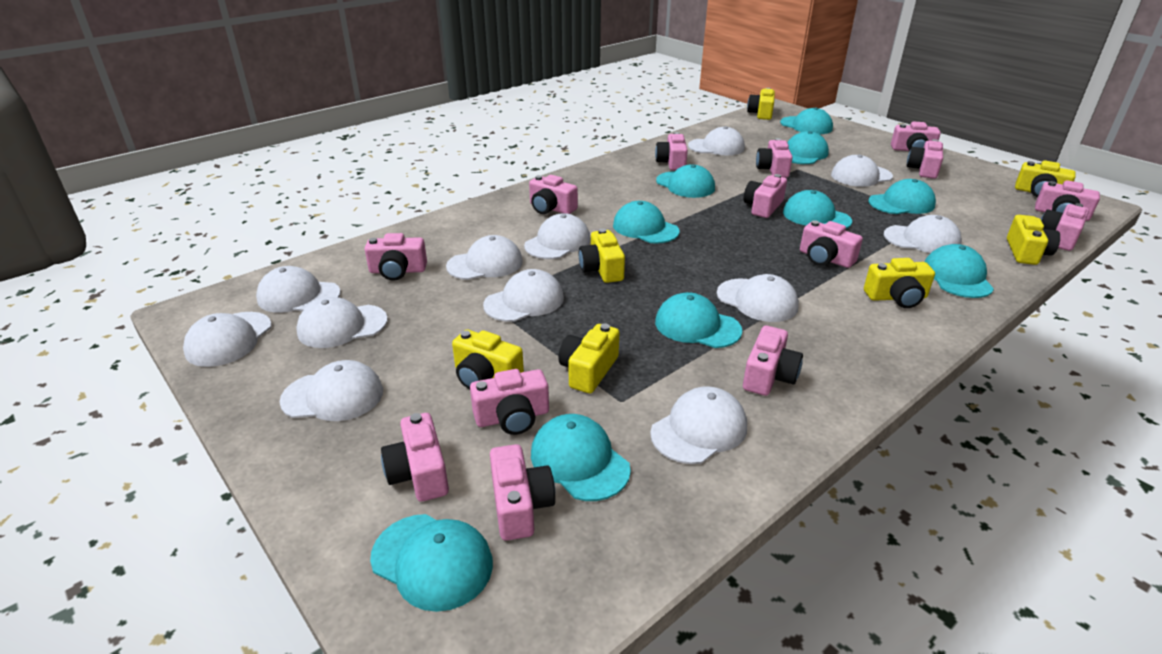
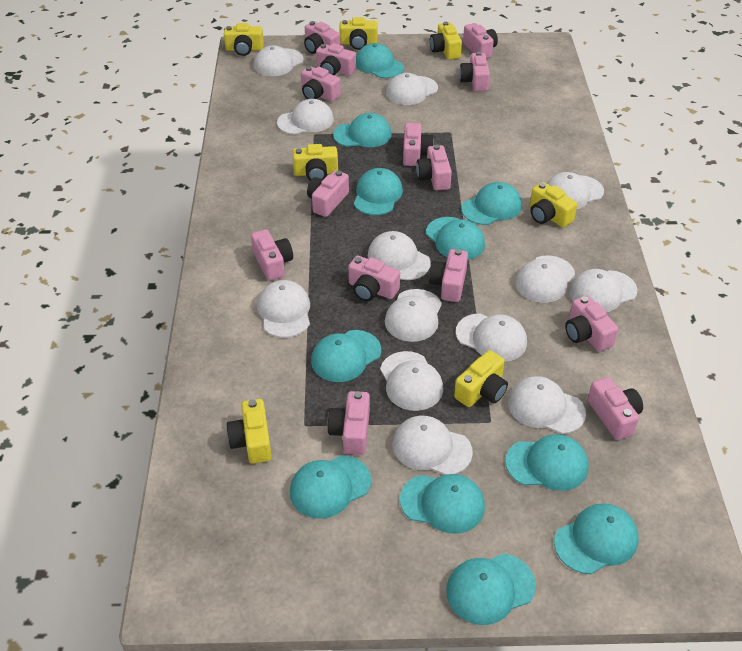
turquoise cap: [370,514,493,612] [531,414,631,501] [613,201,680,244] [655,292,742,348] [656,164,715,198] [780,107,833,134] [783,190,852,229] [787,131,829,164] [868,179,936,214] [924,244,994,298] = 10 -> [290,455,371,519] [311,330,381,382] [333,113,392,147] [354,168,403,215] [356,43,404,78] [400,474,485,534] [426,217,485,260] [446,553,536,625] [461,182,522,225] [505,434,588,491] [554,503,639,574] = 11
white cap: [183,312,272,367] [256,266,341,313] [280,360,383,421] [296,297,388,348] [446,235,523,280] [483,269,564,322] [524,213,591,259] [650,386,747,464] [688,126,745,155] [717,274,799,322] [831,155,893,187] [884,215,962,253] = 12 -> [254,45,304,76] [257,280,310,338] [277,99,334,135] [368,231,431,280] [380,351,443,411] [385,289,442,342] [386,73,438,105] [393,416,473,475] [456,313,527,362] [508,376,586,434] [515,255,575,303] [547,172,604,209] [569,269,638,312] = 13

